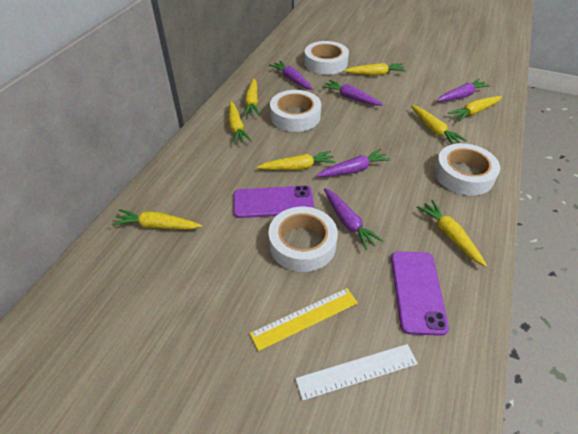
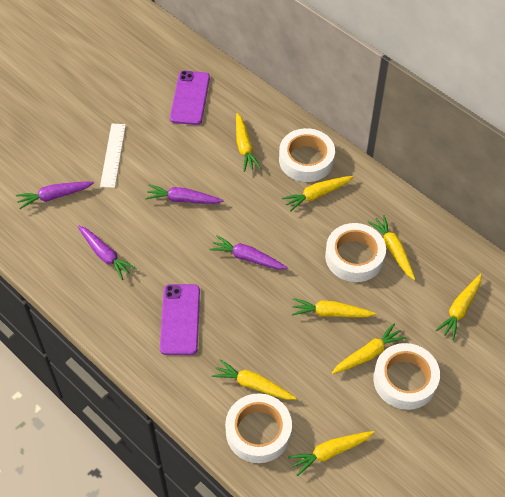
purple carrot: [269,61,313,90] [317,149,391,177] [322,80,383,106] [324,188,383,250] [437,79,491,102] = 5 -> [16,182,94,209] [78,225,137,280] [145,184,223,204] [209,235,288,269] = 4
yellow ruler: [250,288,358,351] = 1 -> none = 0

